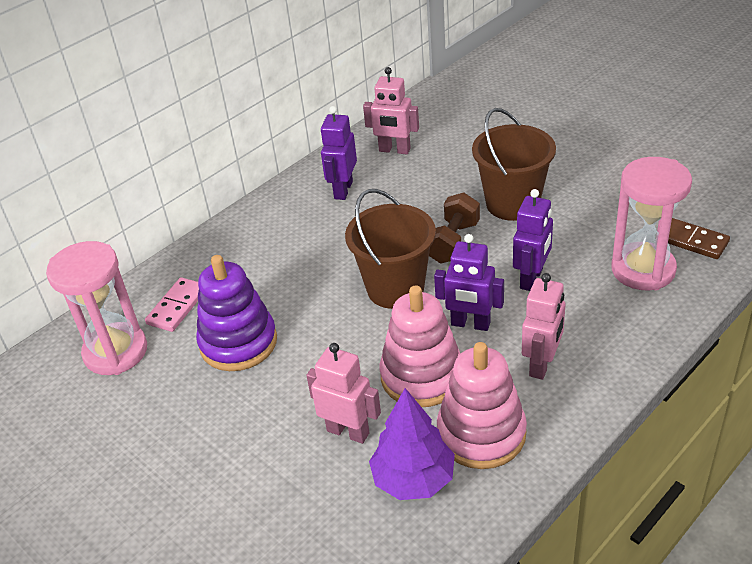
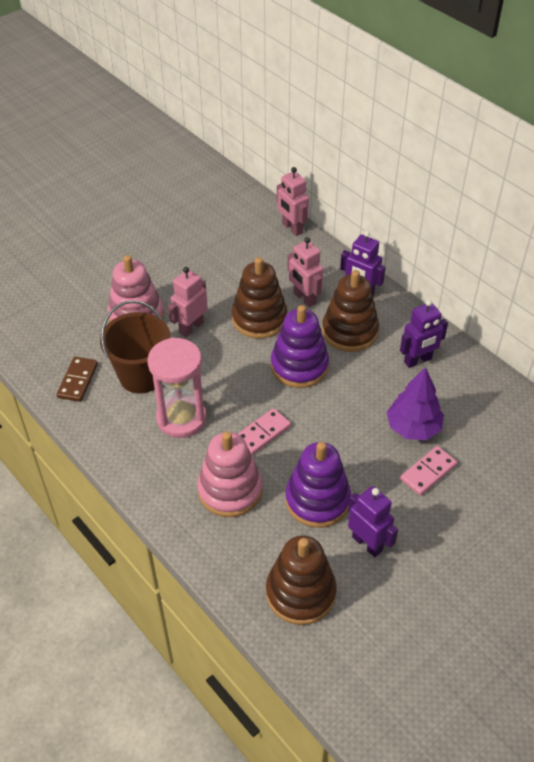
brown bucket: [345,189,436,309] [472,108,556,221] = 2 -> [100,300,170,394] = 1
brown dumbbell: [429,192,480,263] = 1 -> none = 0
brown stacking toy: none = 0 -> [232,257,287,338] [266,535,337,625] [322,270,379,352] = 3
pink domino: [145,277,199,332] = 1 -> [238,408,291,455] [400,446,457,496] = 2
pink hourglass: [46,241,147,375] [611,157,692,291] = 2 -> [147,337,206,438] = 1
purple stacking toy: [196,255,277,371] = 1 -> [271,305,329,388] [285,442,351,528] = 2

